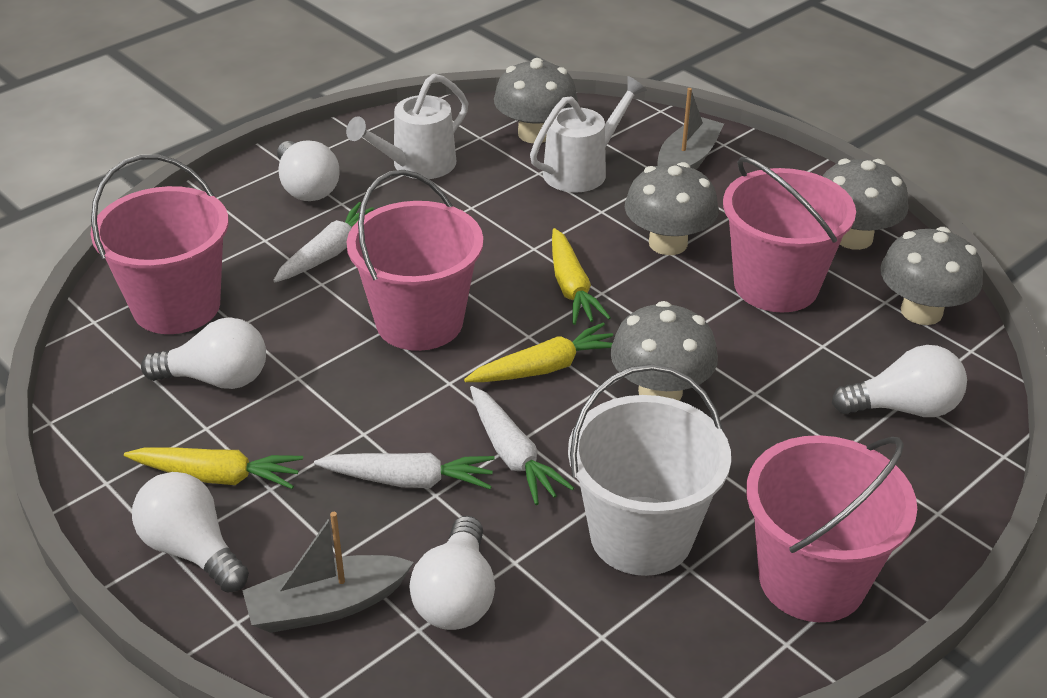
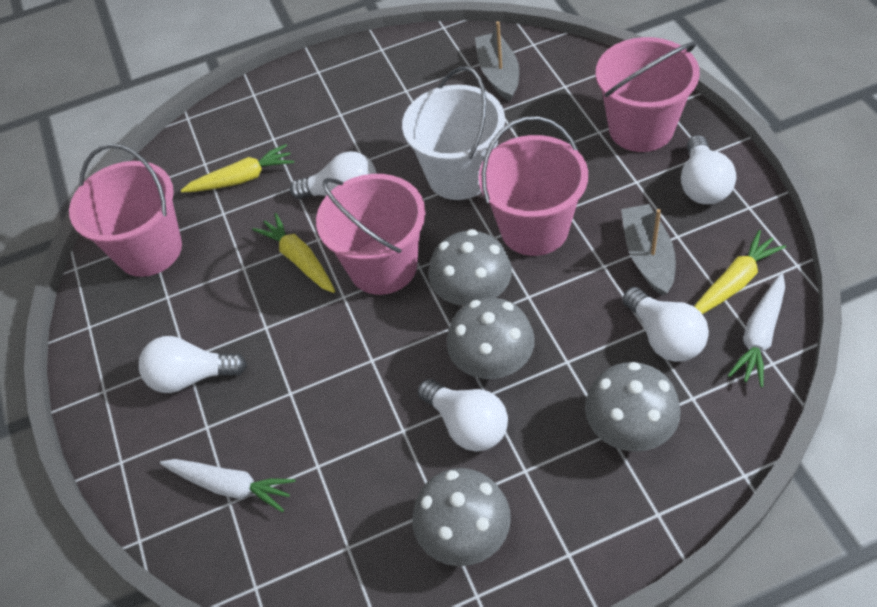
grey mushroom: [494,58,578,143] [610,301,718,401] [625,162,719,255] [823,158,908,250] [880,227,983,325] = 5 -> [412,468,511,566] [429,229,512,306] [447,298,535,379] [585,362,681,452] = 4
white carrot: [273,202,374,282] [314,453,495,489] [470,386,574,505] = 3 -> [160,459,296,512] [728,273,785,387] = 2
white watering can: [346,74,469,179] [530,76,647,193] = 2 -> none = 0

